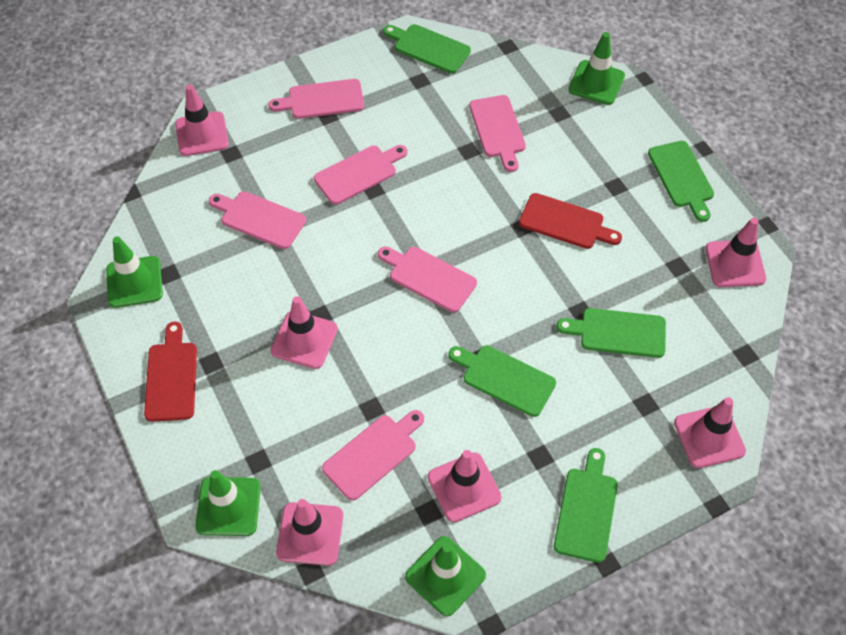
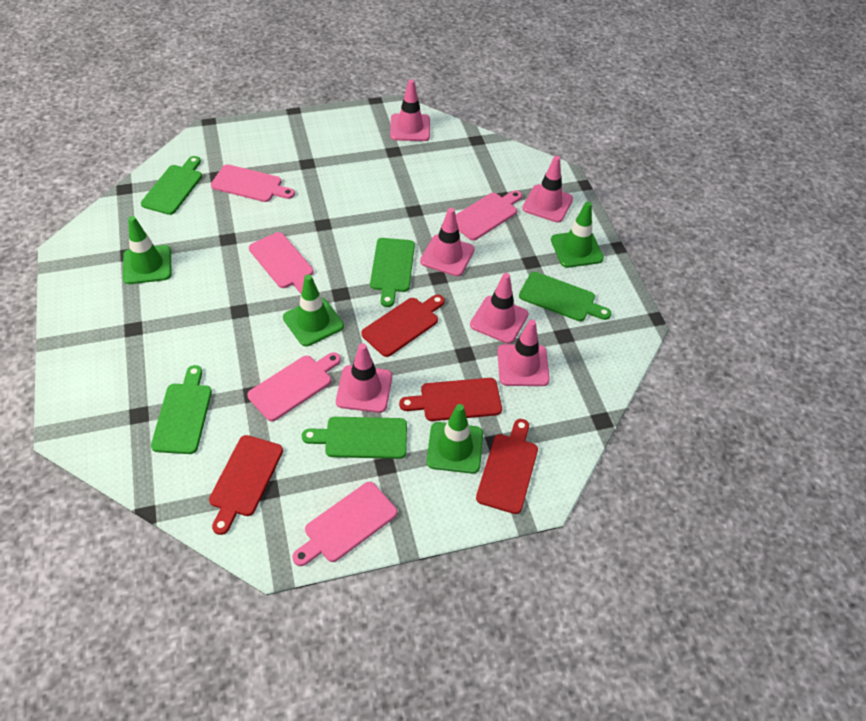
pink cutting board: [209,191,306,249] [268,79,364,119] [314,145,407,205] [322,410,424,501] [378,246,477,312] [469,95,526,172] = 6 -> [211,164,295,202] [247,352,341,421] [249,232,314,294] [292,482,397,566] [456,190,522,241] = 5
red cutting board: [144,321,197,422] [519,193,622,249] = 2 -> [209,435,283,535] [361,295,445,357] [399,378,502,421] [476,419,538,514] = 4

